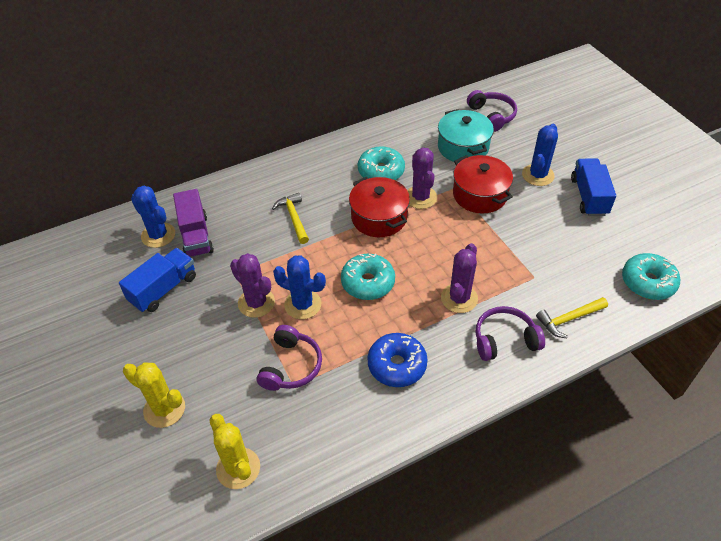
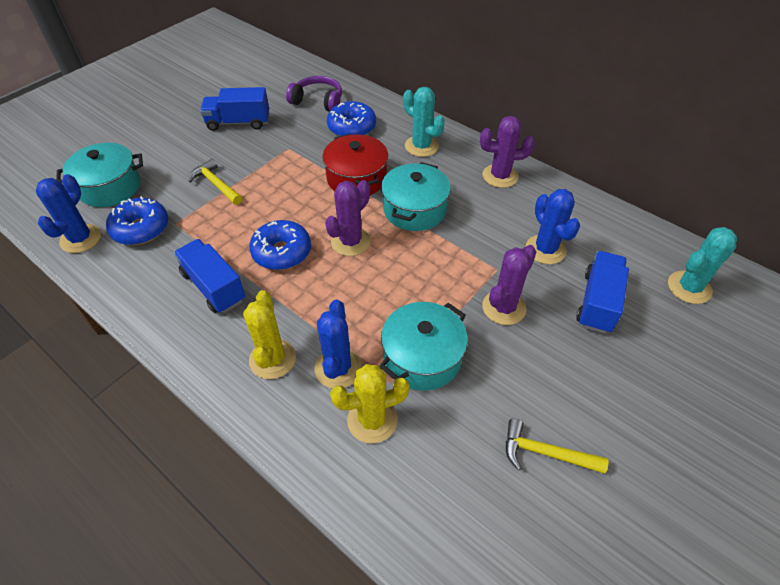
blue donut: [367,333,428,387] = 1 -> [106,196,168,245] [249,220,311,270] [327,101,376,136] = 3
blue truck: [119,248,196,312] [571,158,616,216] = 2 -> [174,239,246,313] [200,87,269,131] [576,251,629,334] = 3
purple headphones: [257,325,322,391] [467,90,517,132] [476,306,545,361] = 3 -> [286,76,342,111] = 1
purple truck: [173,189,214,257] = 1 -> none = 0
red pot: [349,177,410,237] [453,155,513,214] = 2 -> [322,134,388,195] = 1
turquoise cactus: none = 0 -> [403,87,445,157] [668,227,737,304] = 2
turquoise donut: [341,253,395,300] [358,146,405,180] [622,253,680,300] = 3 -> none = 0
turquoise pot: [438,109,494,163] = 1 -> [56,143,143,207] [379,302,468,391] [381,162,451,231] = 3

